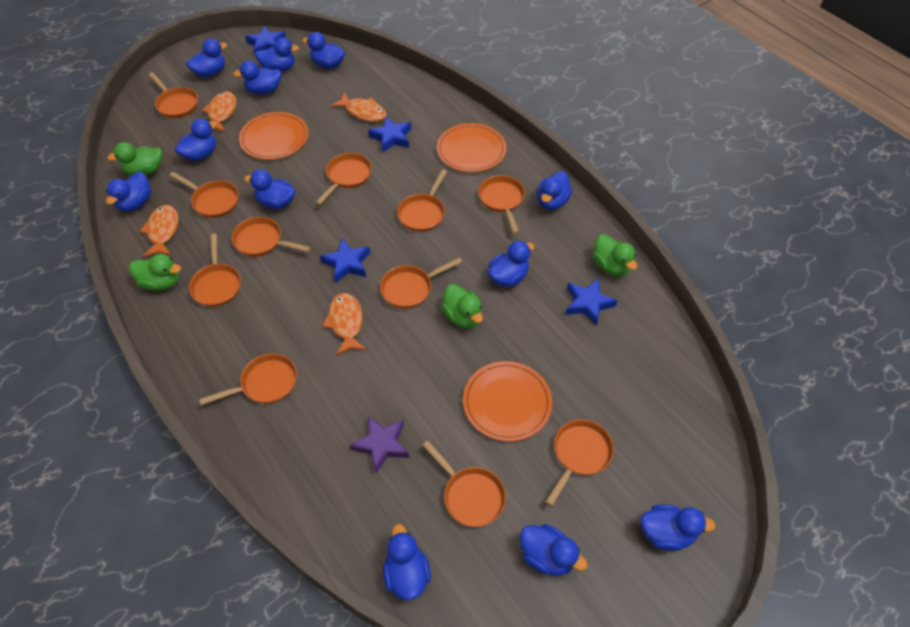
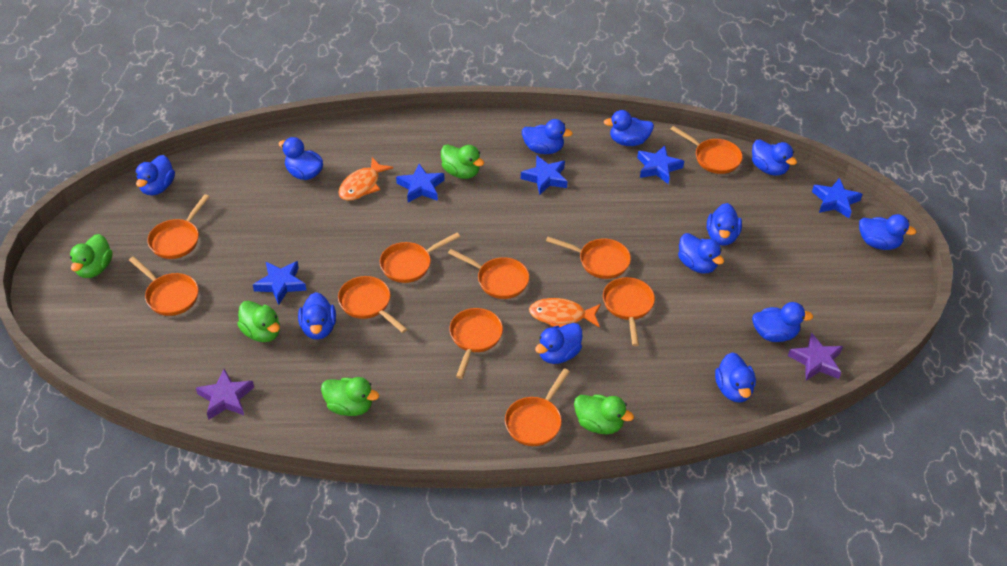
blue star: [245,26,286,55] [320,238,370,283] [368,116,411,153] [566,278,617,326] = 4 -> [253,261,306,305] [396,164,444,202] [521,156,568,195] [637,145,684,184] [812,178,862,218] = 5
green duck: [107,142,162,176] [129,254,181,291] [441,284,483,329] [593,234,637,276] = 4 -> [70,234,113,278] [237,301,280,342] [321,377,379,416] [441,144,484,179] [574,394,634,434] = 5
orange fish: [139,205,179,257] [202,91,237,133] [323,293,366,356] [331,92,386,122] = 4 -> [338,157,393,201] [529,298,601,328] = 2
orange pan: [149,72,198,118] [169,172,239,218] [189,234,241,307] [199,353,297,405] [231,217,311,257] [315,153,372,205] [380,258,462,309] [397,169,447,232] [422,441,506,527] [478,175,525,234] [546,419,614,506] = 11 -> [129,256,199,316] [147,194,209,259] [338,276,407,333] [380,233,460,283] [448,249,529,299] [449,308,503,379] [505,368,570,446] [546,237,631,279] [603,277,655,346] [670,126,743,174] = 10
orange plate: [239,112,308,160] [437,123,506,172] [463,361,552,441] = 3 -> none = 0
purple star: [350,416,409,473] = 1 -> [196,369,254,420] [788,333,843,380] = 2

